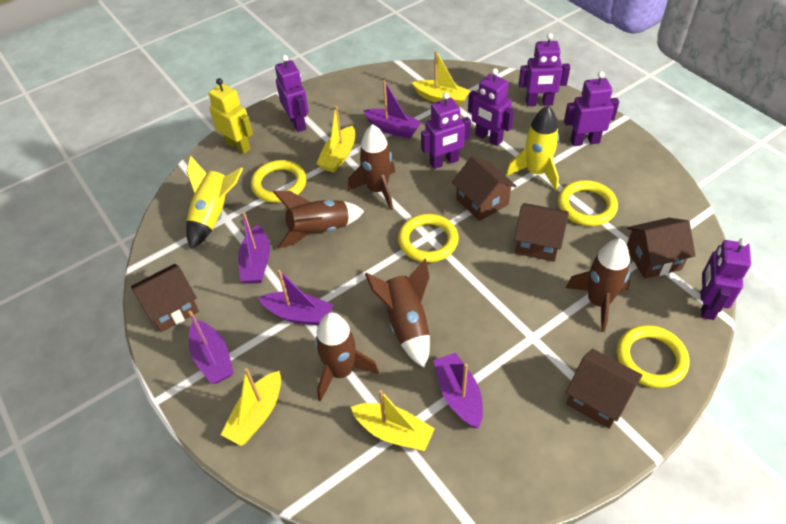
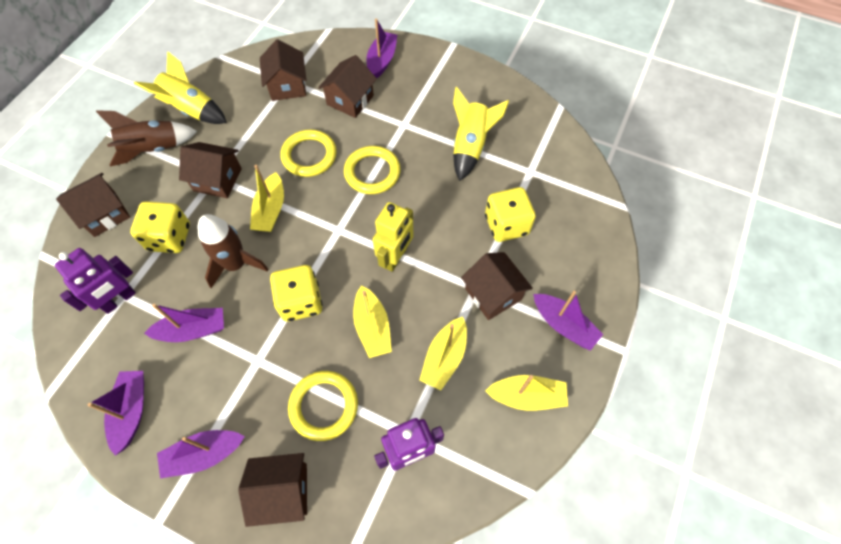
brown house: [131,264,199,332] [452,156,517,221] [514,203,569,262] [566,349,642,429] [627,218,696,279] = 5 -> [56,173,130,237] [179,142,242,198] [238,453,307,527] [260,39,306,101] [318,55,377,118] [461,252,533,320] = 6
brown rocket: [273,190,364,248] [315,312,379,401] [348,124,395,210] [365,259,430,368] [566,239,630,332] = 5 -> [96,110,197,167] [198,214,268,288] = 2
purple robot: [275,55,309,132] [421,92,471,169] [468,68,514,146] [519,33,570,106] [564,71,619,146] [701,238,751,320] = 6 -> [55,248,136,314] [374,418,444,471] = 2
yellow dice: none = 0 -> [130,201,190,253] [270,265,322,322] [485,187,536,242] = 3
yellow ring: [251,160,306,203] [398,214,459,263] [558,180,618,226] [617,325,689,388] = 4 -> [280,129,337,177] [288,371,358,441] [344,146,401,194] = 3

